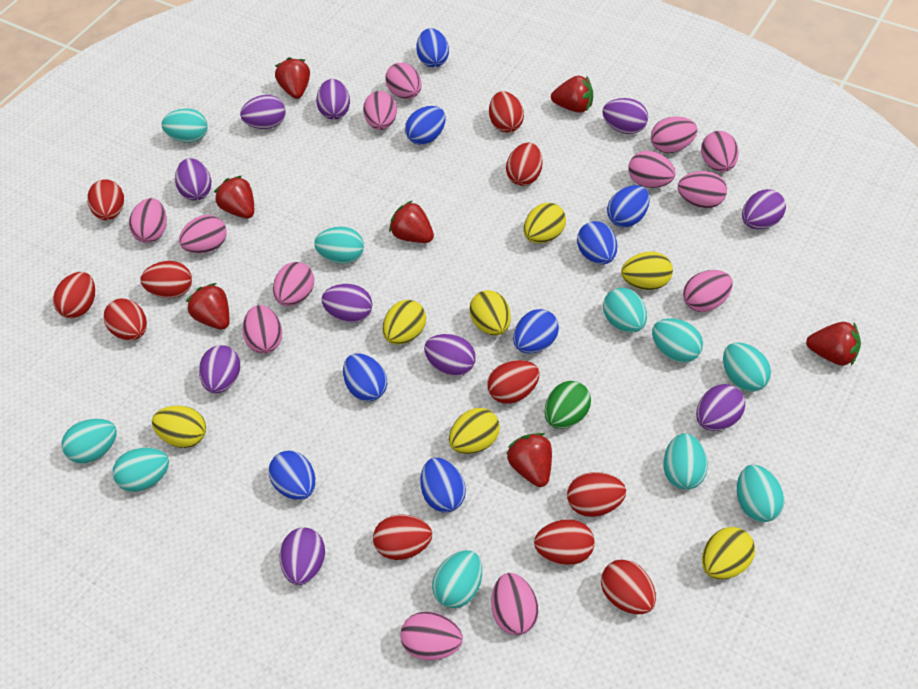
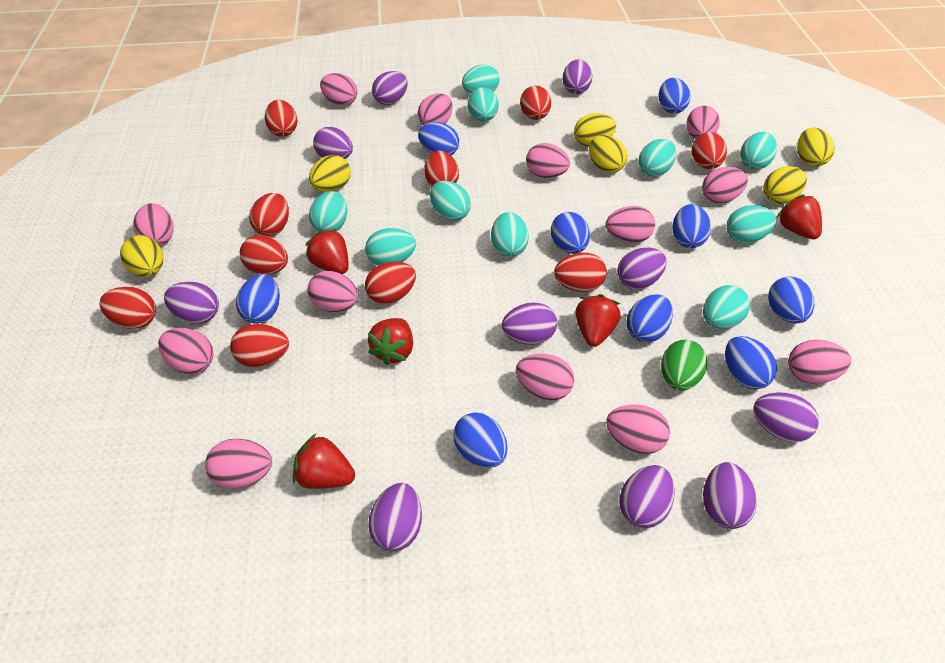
blue egg: [269,451,315,500] [343,353,387,401] [405,106,446,145] [416,28,449,67] [420,458,466,512] [513,309,559,354] [577,221,617,264] [607,185,650,227] = 8 -> [236,274,280,324] [418,122,459,155] [453,412,507,468] [551,212,590,254] [626,294,673,343] [659,78,690,114] [672,204,711,248] [725,336,777,389] [768,276,814,323] = 9
red egg: [53,272,95,318] [87,179,124,220] [104,299,147,340] [141,261,192,298] [373,514,432,560] [488,360,540,404] [489,91,524,133] [506,142,543,186] [534,519,594,565] [567,472,626,517] [601,559,656,614] = 11 -> [100,287,156,329] [230,324,289,367] [240,235,288,274] [249,193,289,236] [265,100,298,137] [365,262,416,304] [424,151,459,187] [520,86,551,120] [554,253,607,292] [692,132,727,169] = 10
red strawberry: [186,283,229,330] [214,176,254,218] [275,57,310,99] [389,201,434,243] [507,433,552,487] [551,75,593,113] [806,322,861,366] = 7 -> [293,434,355,489] [305,229,349,274] [368,318,413,366] [575,294,621,347] [777,194,822,239] = 5
yellow egg: [152,406,206,448] [383,300,426,345] [449,408,500,454] [469,290,511,335] [524,203,566,243] [621,252,673,290] [702,527,755,580] = 7 -> [120,235,163,277] [309,155,351,192] [574,113,616,147] [589,135,627,173] [763,166,807,204] [797,128,835,167] = 6

